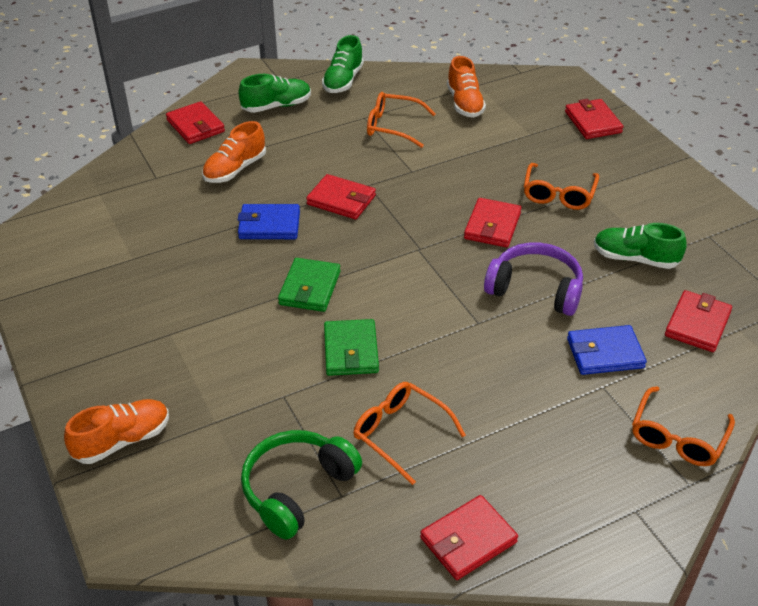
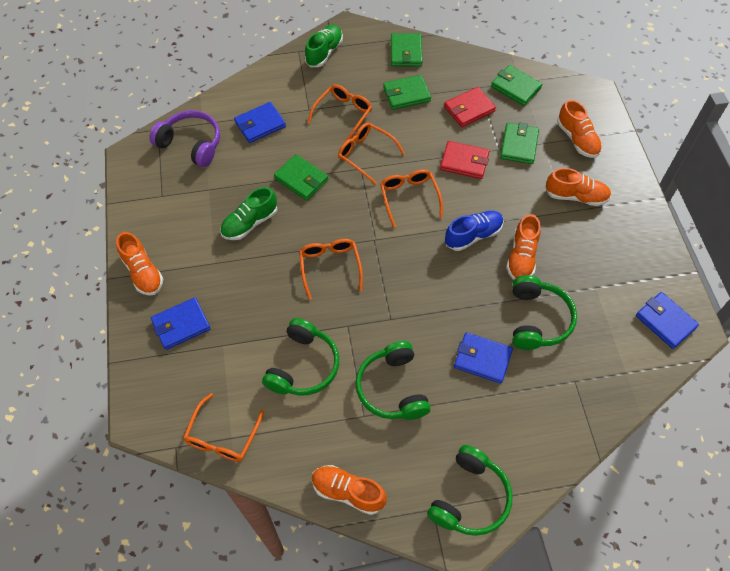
blue shoe: none = 0 -> [445,211,504,251] = 1
blue wallet: [238,204,300,239] [567,325,647,375] = 2 -> [151,297,211,350] [234,102,286,143] [454,332,513,384] [636,292,699,349] = 4
green headphones: [241,430,362,540] = 1 -> [262,318,339,395] [355,341,431,420] [427,445,512,536] [513,275,577,350] = 4
green shoe: [239,74,311,113] [322,35,364,93] [594,223,687,269] = 3 -> [220,187,278,240] [305,25,343,67] = 2
green wallet: [278,258,341,312] [324,319,379,376] = 2 -> [274,154,328,201] [383,75,431,110] [391,33,422,67] [491,65,542,106] [500,122,539,164] = 5
orange glasses: [353,382,466,485] [367,92,436,148] [524,163,599,210] [632,386,735,466] = 4 -> [183,393,264,462] [299,239,363,300] [307,84,372,142] [338,123,405,184] [380,169,443,228] = 5
orange shoe: [64,399,169,464] [202,121,266,183] [447,56,486,118] = 3 -> [116,232,163,296] [312,465,387,515] [506,214,541,280] [545,168,611,206] [557,100,602,158] = 5
red wallet: [166,101,225,144] [306,174,376,219] [420,495,518,580] [464,198,521,248] [565,99,623,139] [665,290,732,352] = 6 -> [440,141,490,179] [444,87,496,127] = 2

